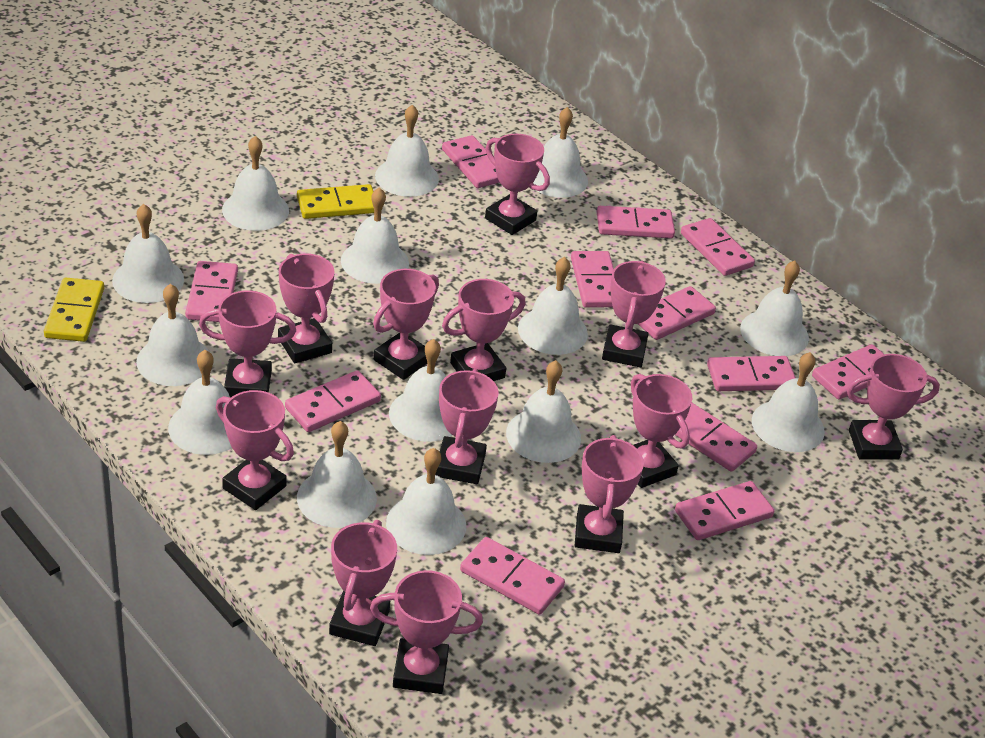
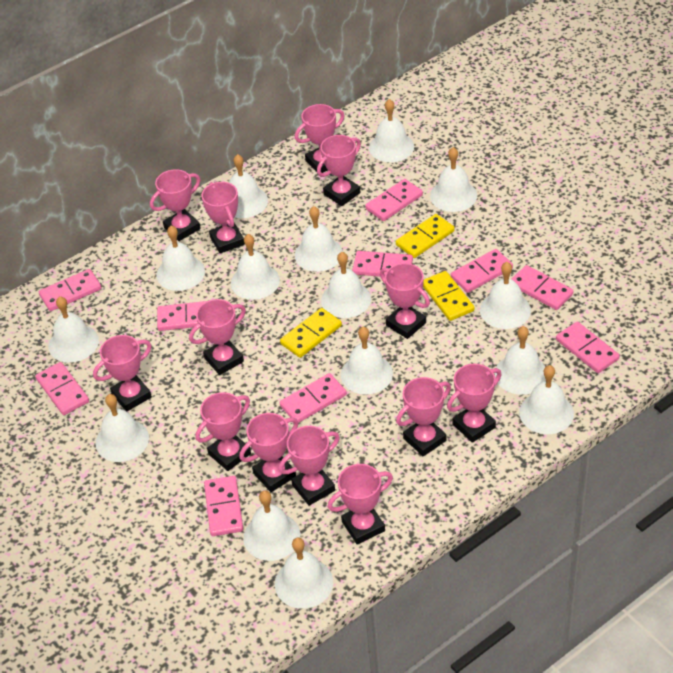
pink domino: [185,261,238,322] [285,370,381,432] [442,135,500,188] [460,537,565,615] [571,251,614,308] [597,206,675,238] [638,286,716,340] [675,403,757,472] [675,481,774,540] [681,218,755,276] [707,356,796,391] [812,344,884,400] = 12 -> [35,362,89,415] [39,269,102,311] [157,301,207,331] [204,476,243,536] [280,373,347,423] [352,251,413,277] [365,179,423,221] [451,249,513,293] [511,265,573,310] [556,322,620,373] = 10
white bell: [112,204,184,303] [136,284,209,386] [168,350,232,455] [222,136,289,231] [297,421,377,528] [341,187,409,284] [375,105,439,197] [386,448,466,555] [389,339,452,442] [506,360,581,463] [518,257,588,355] [533,107,588,198] [740,261,809,356] [752,352,825,452] = 14 -> [48,297,99,363] [96,394,149,462] [156,226,205,291] [229,154,268,218] [231,234,280,300] [243,490,300,561] [275,537,333,609] [294,206,343,272] [321,252,371,318] [341,327,393,394] [369,99,414,162] [430,147,477,212] [480,262,531,329] [495,326,546,395] [519,365,574,434] = 15
yellow domino: [44,278,104,342] [297,184,374,219] = 2 -> [280,308,342,358] [396,214,455,258] [423,271,475,321] = 3

